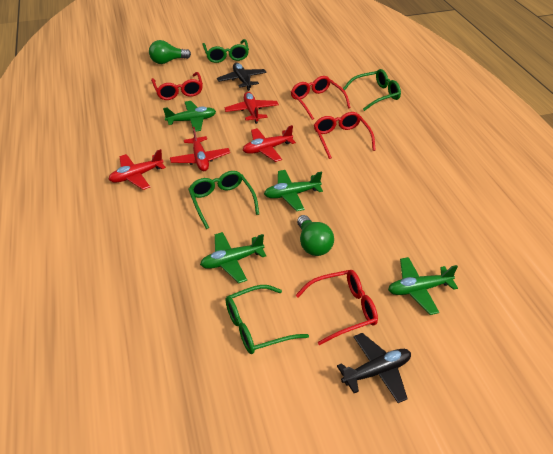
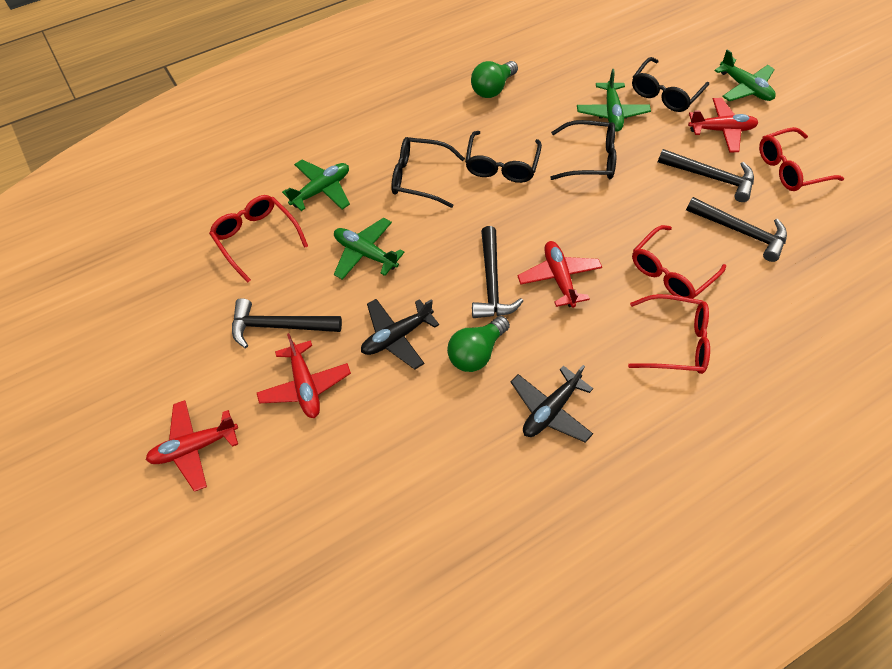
black glasses: none = 0 -> [392,137,465,208] [465,131,542,183] [550,120,616,180] [632,57,709,112] = 4
black hammer: none = 0 -> [232,298,342,348] [472,226,523,318] [658,149,754,202] [686,197,787,262] = 4
green glasses: [188,171,259,229] [202,39,249,63] [226,285,309,354] [343,69,401,111] = 4 -> none = 0

